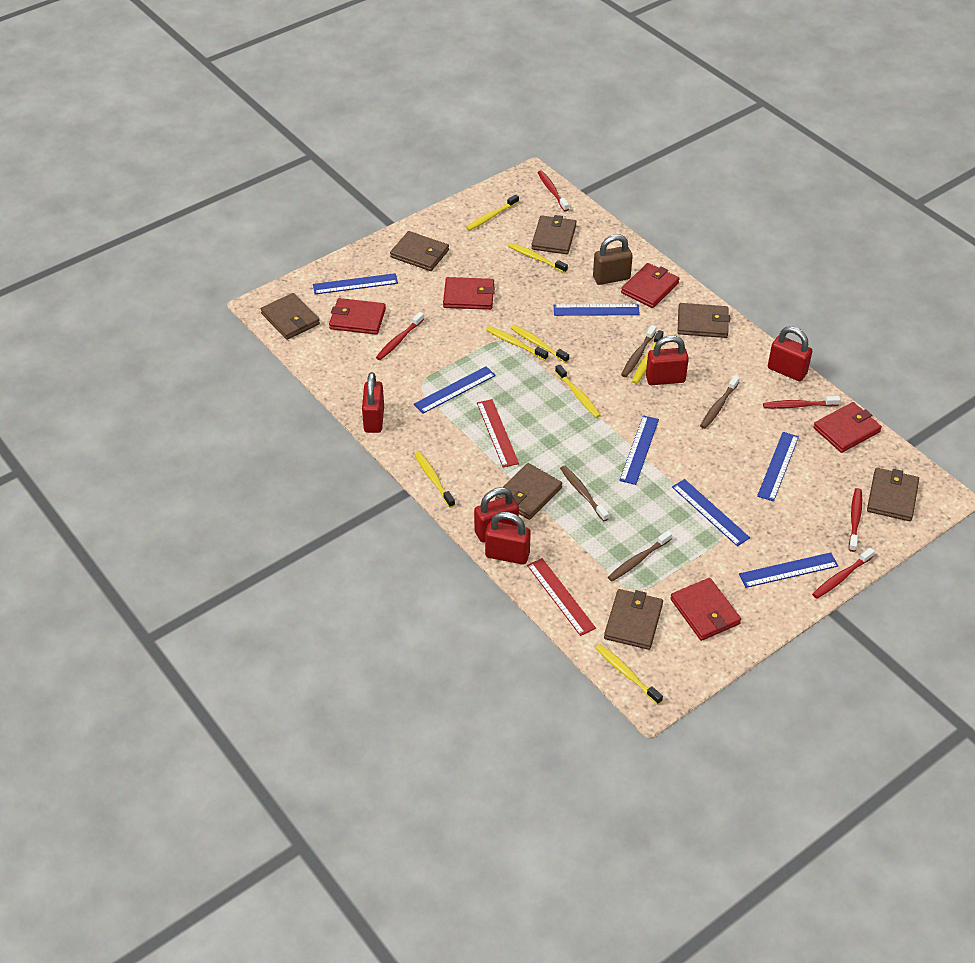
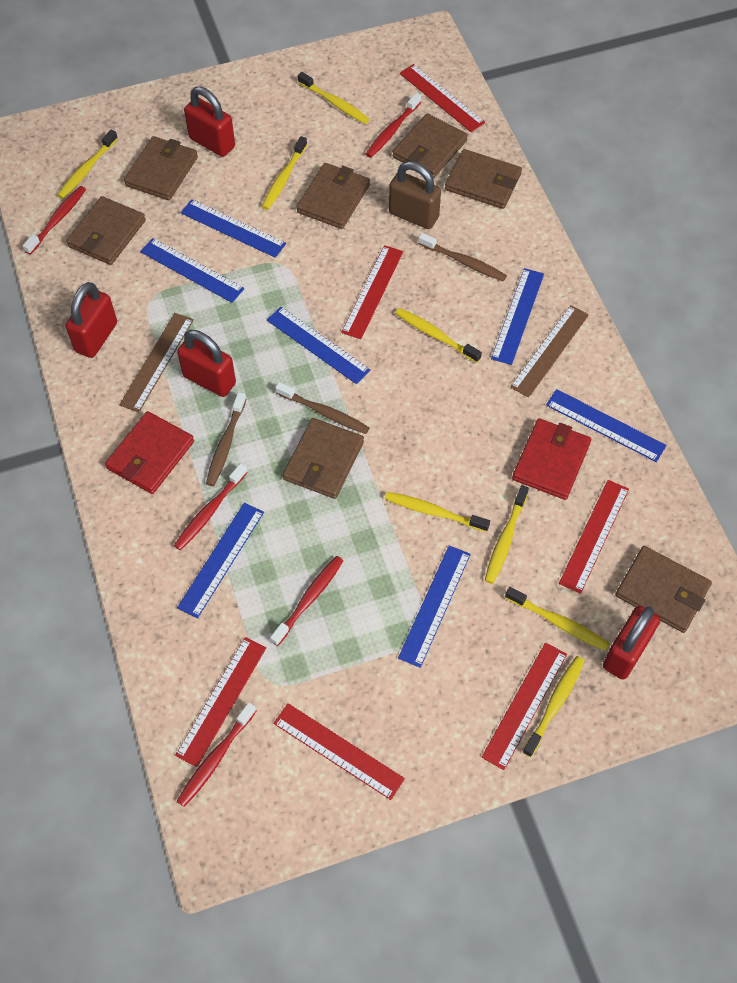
brown ruler: none = 0 -> [119,313,194,413] [510,305,589,398] = 2
brown toothbrush: [560,465,609,521] [608,531,672,581] [621,325,657,377] [700,375,740,429] = 4 -> [206,392,246,486] [275,382,370,434] [418,233,507,282] = 3
red padlock: [362,372,384,433] [474,487,519,542] [485,512,531,565] [646,335,689,385] [768,326,812,381] = 5 -> [66,282,117,358] [177,330,236,397] [184,86,235,157] [603,606,660,680] = 4
red ruler: [477,399,519,468] [527,558,596,636] = 2 -> [175,637,266,767] [273,703,405,800] [341,245,403,339] [400,64,485,132] [482,642,567,770] [559,480,629,594] = 6
red wallet: [329,298,386,335] [443,277,495,310] [621,263,679,308] [670,578,741,641] [813,402,882,453] = 5 -> [105,411,194,494] [512,418,591,500] = 2

